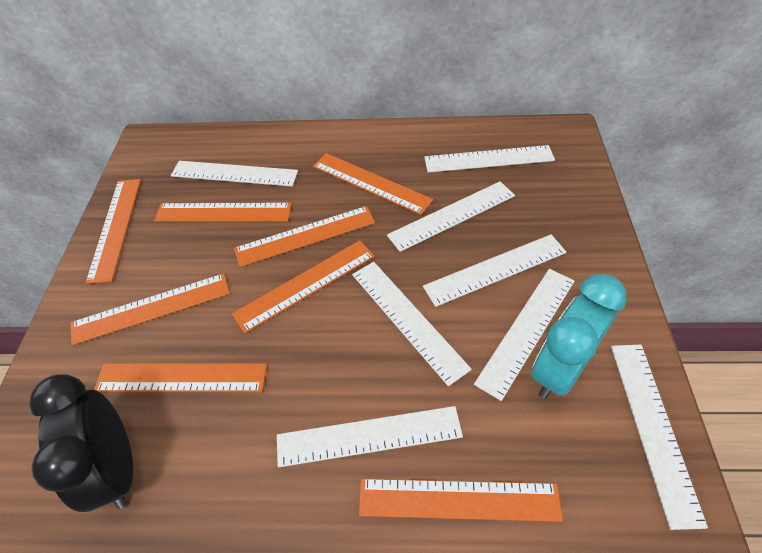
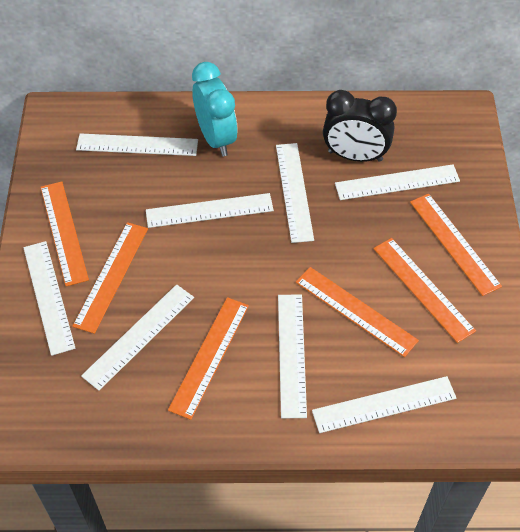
orange ruler: [71,273,230,345] [85,179,141,284] [94,363,267,392] [154,203,291,222] [232,240,375,333] [234,206,375,267] [313,153,433,215] [359,479,563,522] = 8 -> [40,182,89,286] [72,222,148,334] [168,297,249,420] [296,267,419,357] [374,238,476,343] [410,194,502,296] = 6

